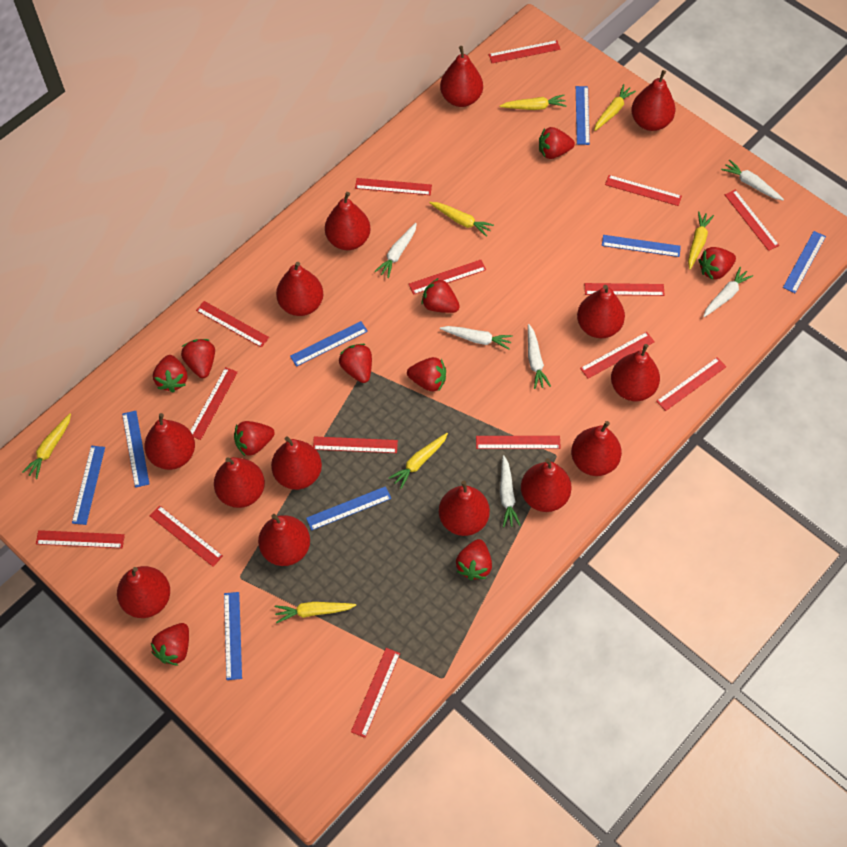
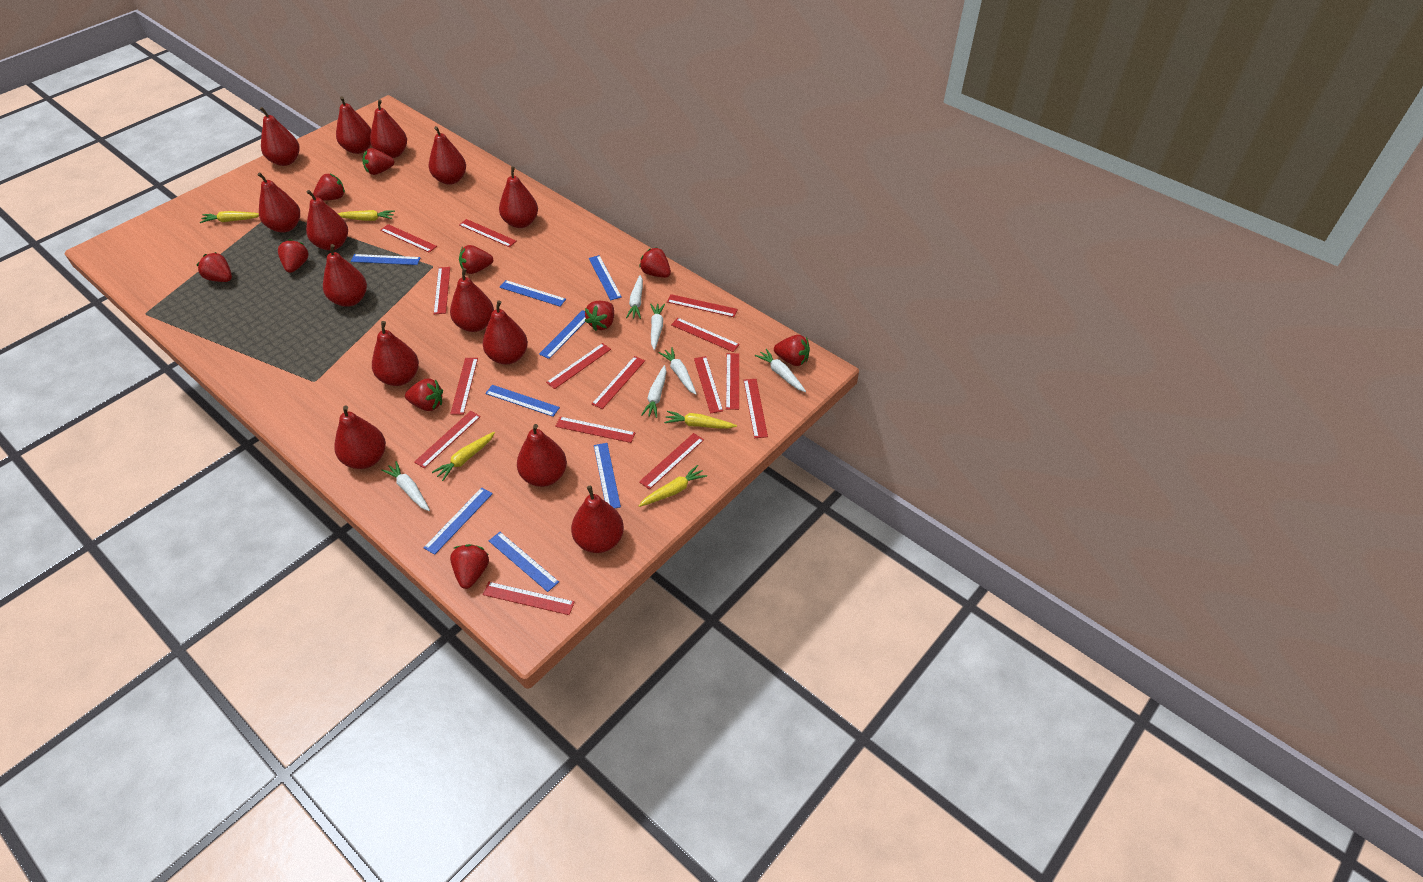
yellow carrot: [22,413,71,479] [275,602,356,623] [389,433,448,489] [429,202,494,237] [499,95,566,110] [594,84,636,131] [688,211,714,270] = 7 -> [200,211,259,223] [338,210,395,221] [432,432,495,481] [639,465,707,507] [664,411,737,429] = 5

